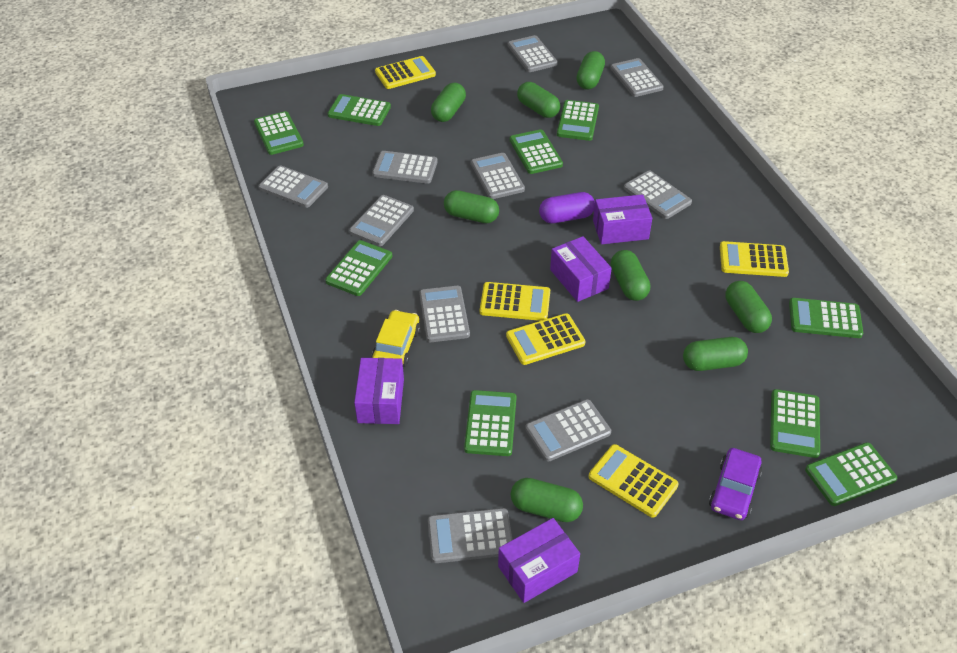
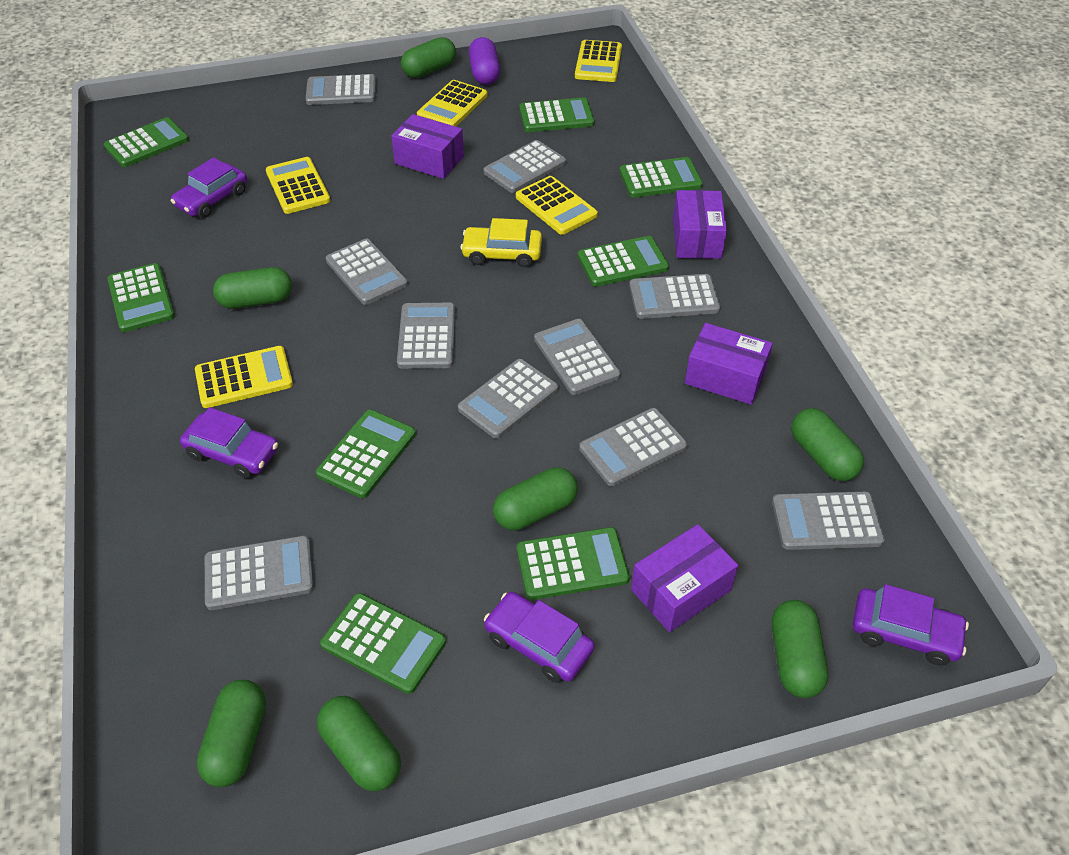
green calculator: [254,111,304,155] [325,240,392,296] [328,94,391,126] [464,390,517,456] [510,129,563,174] [557,100,599,141] [770,389,820,458] [789,298,863,338] [805,442,897,506] = 9 -> [104,117,189,167] [107,263,175,332] [316,409,416,498] [320,593,446,694] [517,527,630,600] [519,97,594,132] [578,236,669,287] [619,157,703,198] = 8
green capsule: [431,83,466,122] [444,190,499,223] [511,478,583,522] [517,82,560,118] [576,51,605,89] [611,250,650,301] [683,337,748,371] [725,281,772,333] = 8 -> [197,680,266,787] [213,267,292,309] [317,696,401,791] [401,37,456,78] [493,467,578,530] [772,600,828,698] [791,408,864,481] = 7
purple car: [709,448,762,520] = 1 -> [171,157,247,218] [180,407,278,478] [484,592,595,683] [853,584,969,665] = 4

